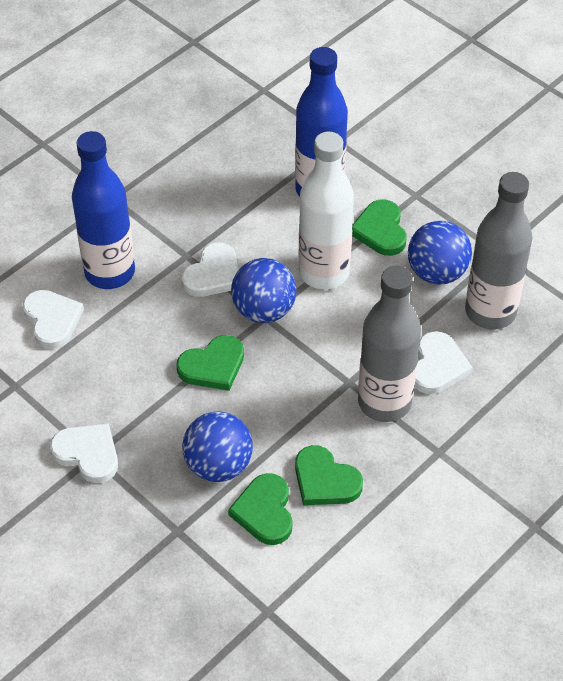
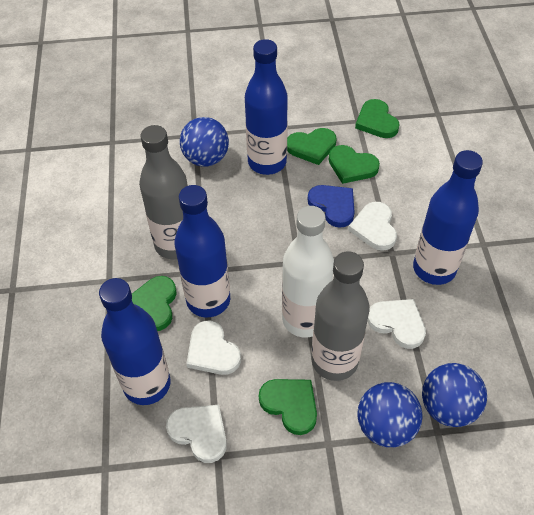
blue bottle: [72,131,135,289] [295,47,348,197] = 2 -> [99,278,171,405] [174,185,230,317] [245,39,288,175] [413,150,483,285] = 4
blue heart: none = 0 -> [308,185,355,228] = 1
green heart: [176,335,244,391] [228,473,293,545] [295,445,363,505] [352,199,407,256] = 4 -> [132,276,177,331] [259,379,317,435] [287,128,336,165] [329,145,380,184] [355,99,400,138] = 5

